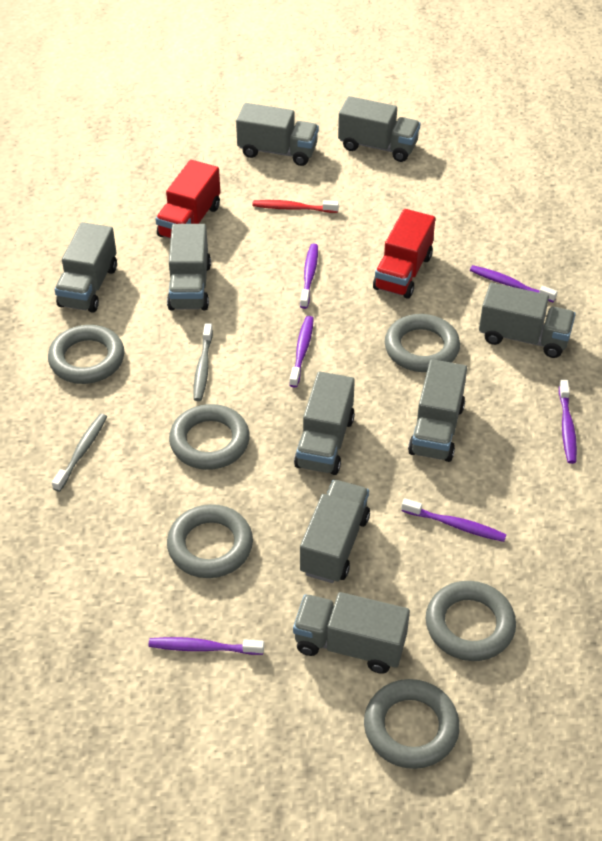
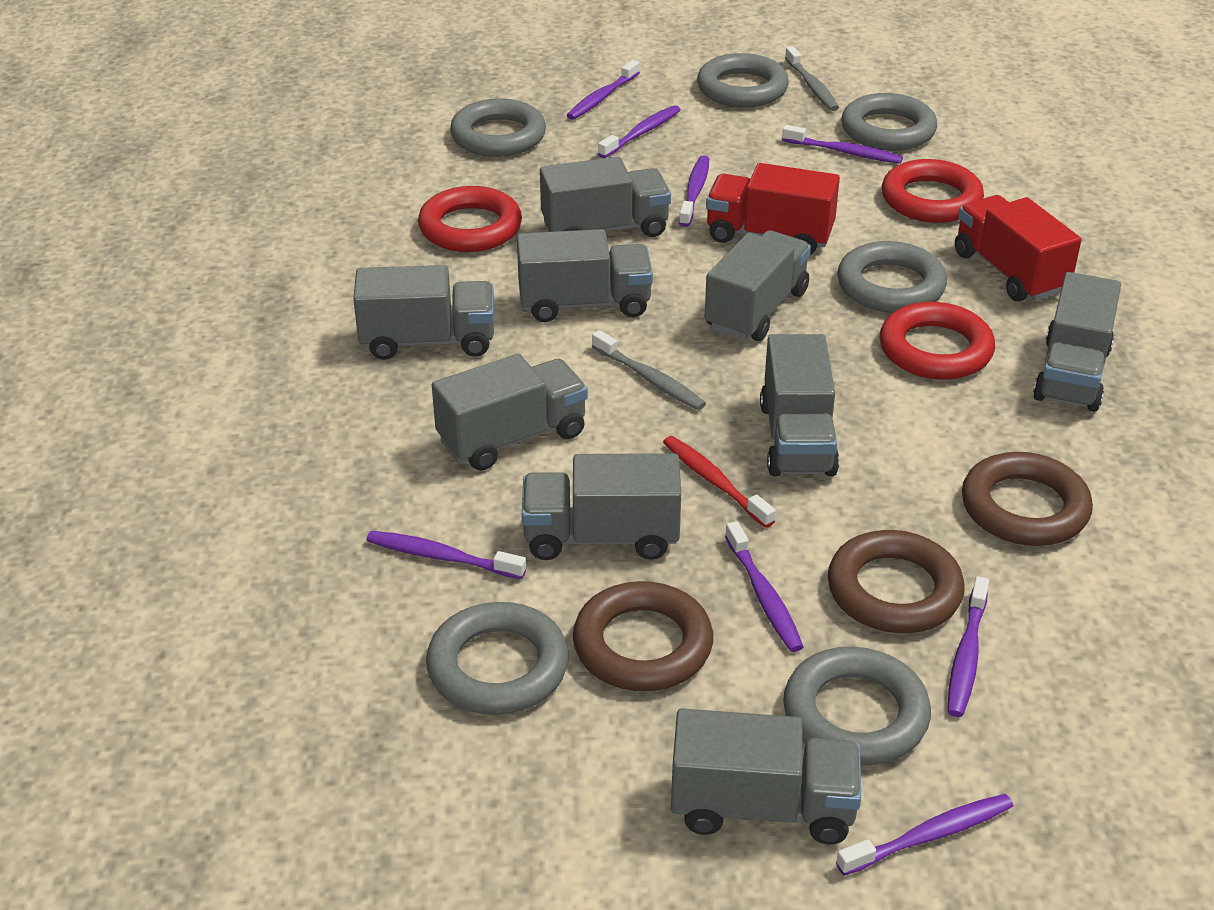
brown ring: none = 0 -> [573,581,713,691] [828,530,965,633] [962,452,1093,546] = 3
purple toothbrush: [148,637,264,655] [289,316,314,387] [300,244,318,309] [401,498,507,542] [470,265,557,302] [559,380,577,464] = 6 -> [366,531,526,579] [567,60,640,120] [598,105,681,158] [679,156,709,227] [725,521,803,652] [782,125,903,164] [836,794,1013,876] [947,576,989,717] = 8
red ring: none = 0 -> [418,186,522,252] [880,302,995,380] [882,159,984,223] = 3

